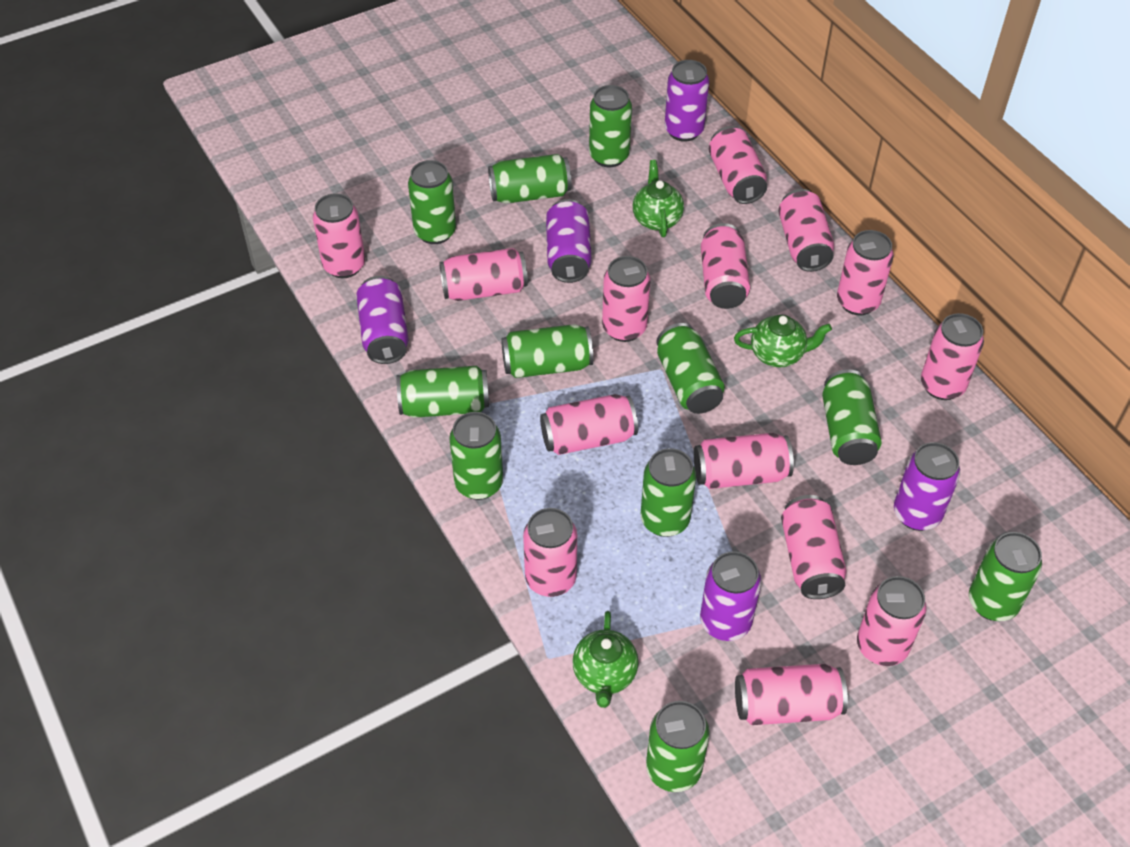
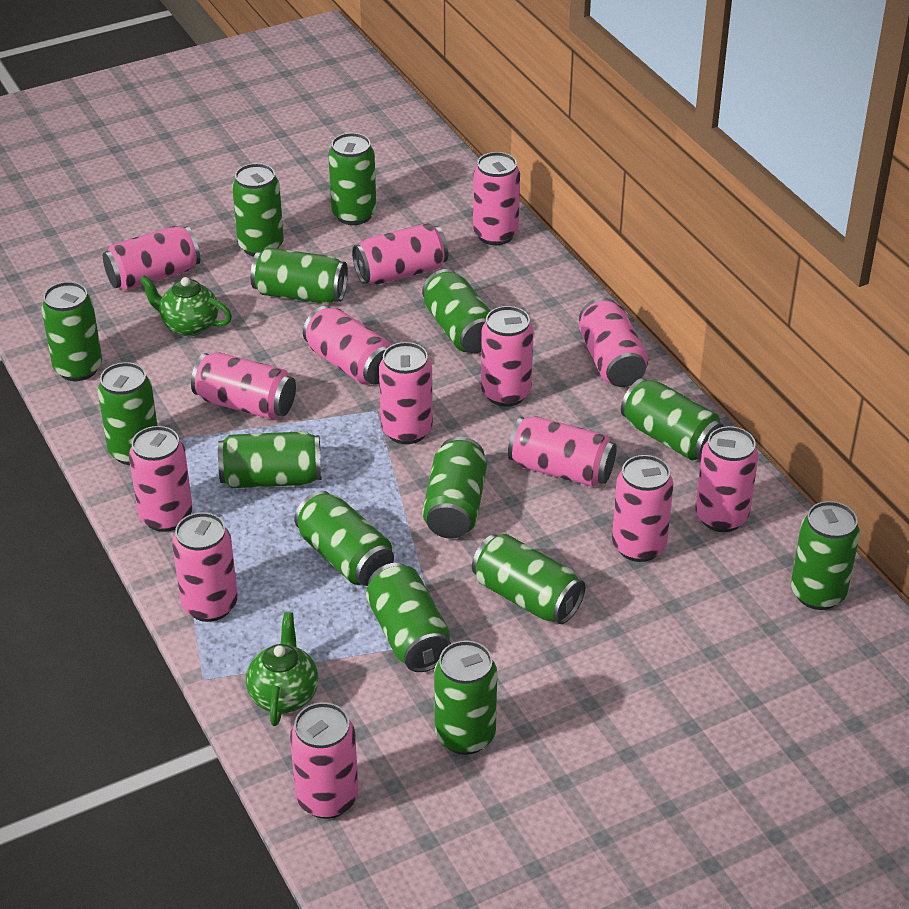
green can: [396,366,489,418] [408,160,456,244] [449,412,503,500] [488,154,572,204] [501,324,593,378] [589,85,632,167] [641,448,696,537] [646,701,710,792] [657,323,725,414] [822,370,882,465] [969,532,1042,621] = 11 -> [41,282,102,381] [98,362,158,465] [218,431,321,488] [232,163,284,257] [251,247,348,304] [294,491,394,586] [328,133,376,225] [366,563,451,672] [422,269,490,353] [422,437,487,539] [434,640,497,755] [472,534,585,624] [621,378,724,460] [791,501,860,610] = 14
green teapot: [572,611,639,708] [633,160,684,237] [734,315,832,367] = 3 -> [139,275,232,336] [246,612,319,726] = 2
purple can: [356,276,409,364] [546,199,592,283] [665,60,709,142] [700,551,762,641] [894,442,960,531] = 5 -> none = 0

